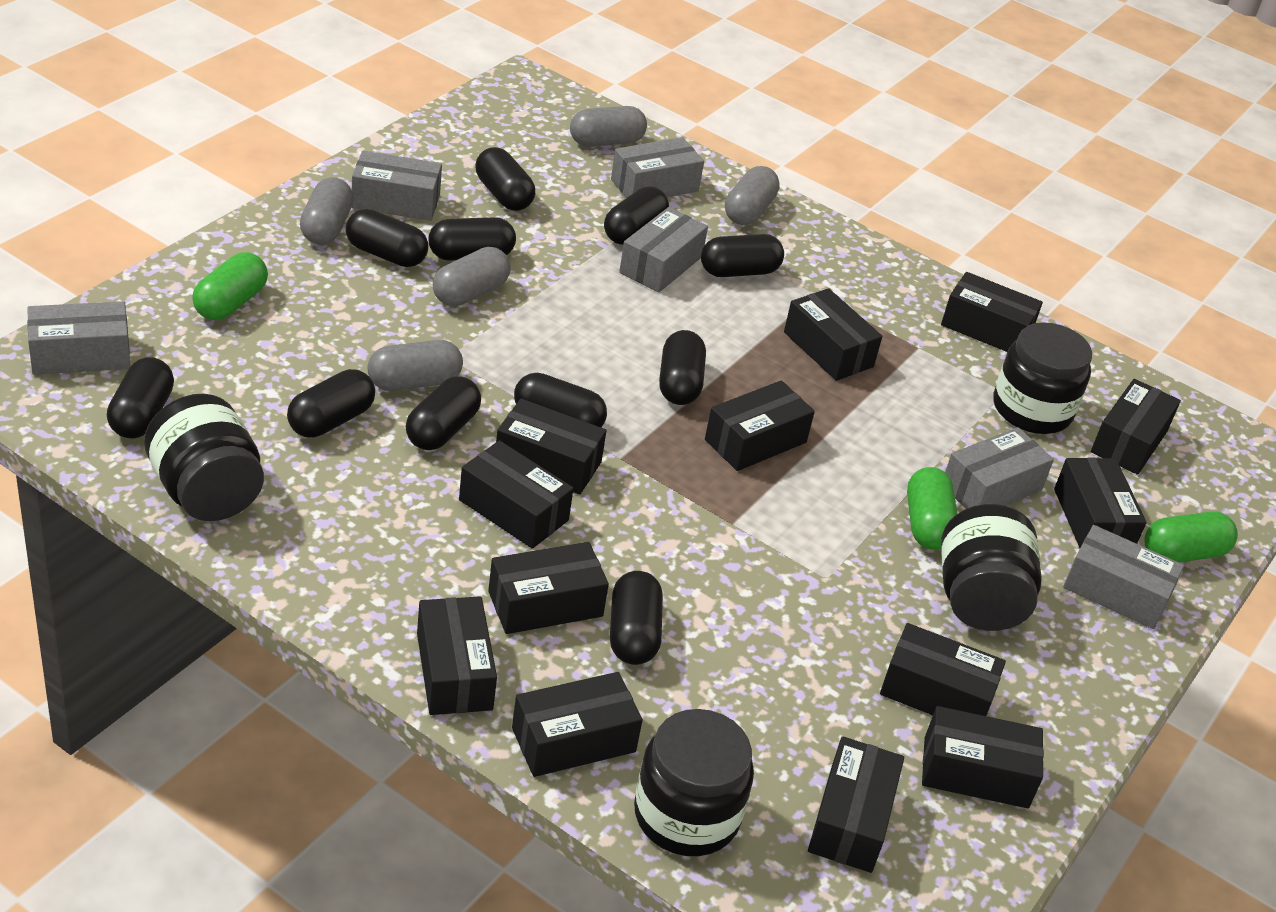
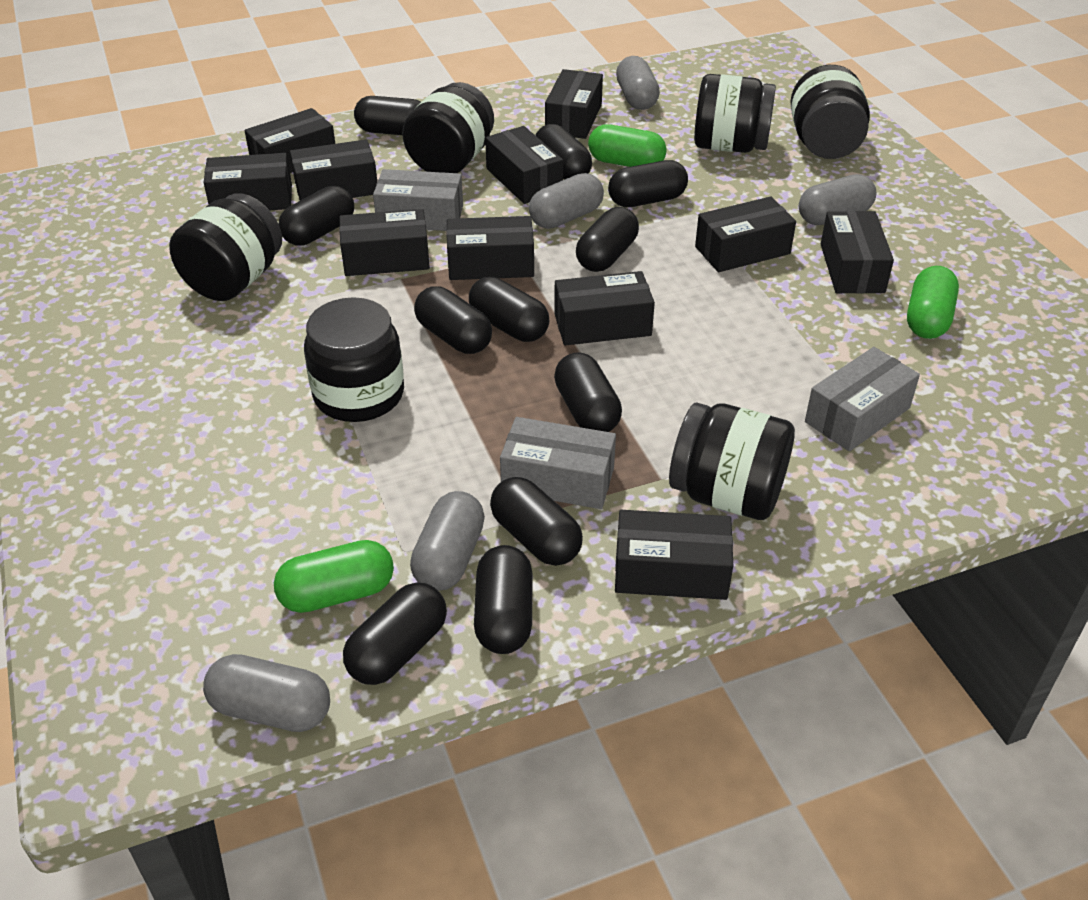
black box: [417,596,497,715] [459,440,574,549] [488,542,609,634] [496,398,607,495] [512,672,643,777] [705,380,815,471] [784,288,882,381] [808,736,904,873] [880,623,1006,716] [922,706,1044,808] [941,272,1043,352] [1054,458,1147,548] [1091,379,1181,475] = 13 -> [204,153,292,210] [245,108,335,173] [290,139,377,200] [339,209,430,276] [446,216,534,280] [485,126,563,204] [545,69,603,139] [554,271,655,346] [615,510,733,600] [695,196,796,272] [821,211,894,294] = 11
black jar: [144,394,264,521] [634,709,754,856] [941,504,1042,631] [994,322,1092,434] = 4 -> [169,193,282,301] [304,297,404,422] [402,82,494,173] [669,403,795,520] [694,74,776,153] [791,65,870,159] = 6
grey box: [27,301,130,375] [351,151,442,221] [611,137,704,198] [619,207,708,292] [945,427,1054,509] [1063,525,1184,629] = 6 -> [373,169,463,231] [500,417,616,509] [805,347,920,451] = 3

